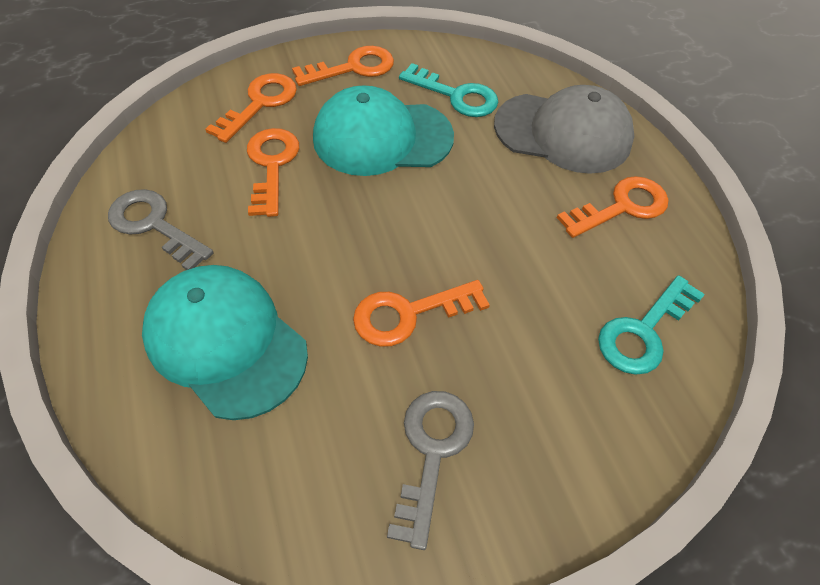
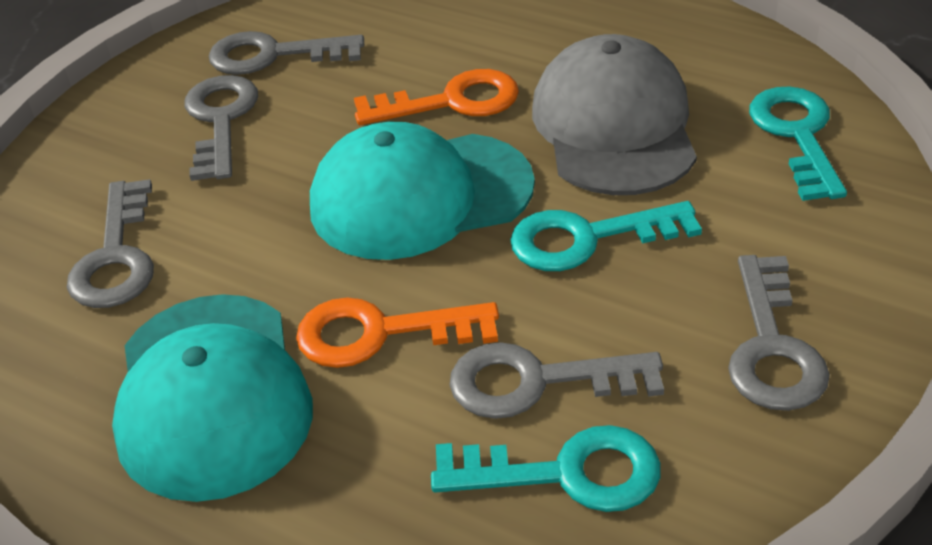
grey key: [108,189,214,270] [387,391,474,550] = 2 -> [67,179,154,308] [185,75,258,181] [209,31,364,75] [450,342,664,419] [728,255,830,411] = 5
orange key: [205,73,297,143] [247,128,299,217] [292,46,394,86] [353,280,490,347] [557,176,668,238] = 5 -> [296,297,499,368] [354,69,519,125] = 2
turquoise key: [399,63,498,117] [598,275,705,375] = 2 -> [431,425,661,512] [510,201,702,271] [749,87,847,201] = 3

